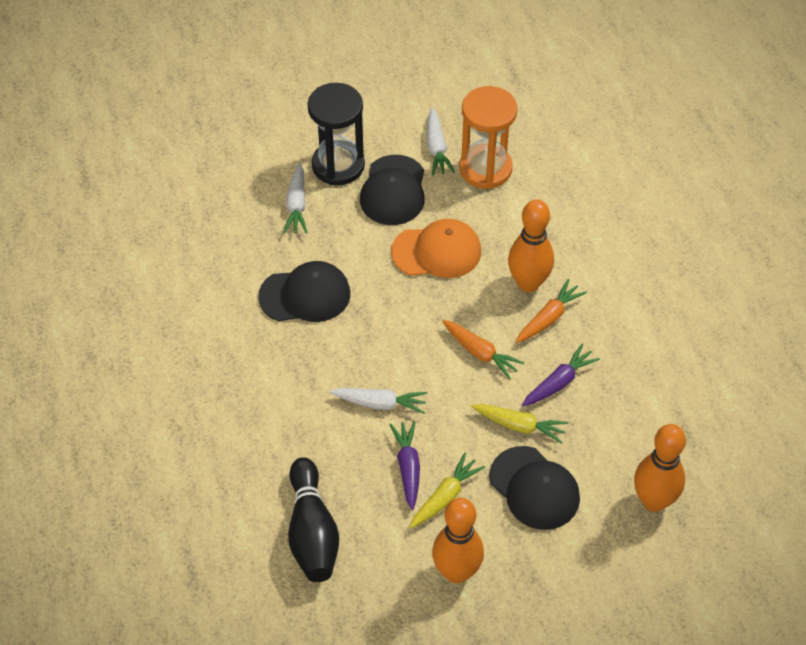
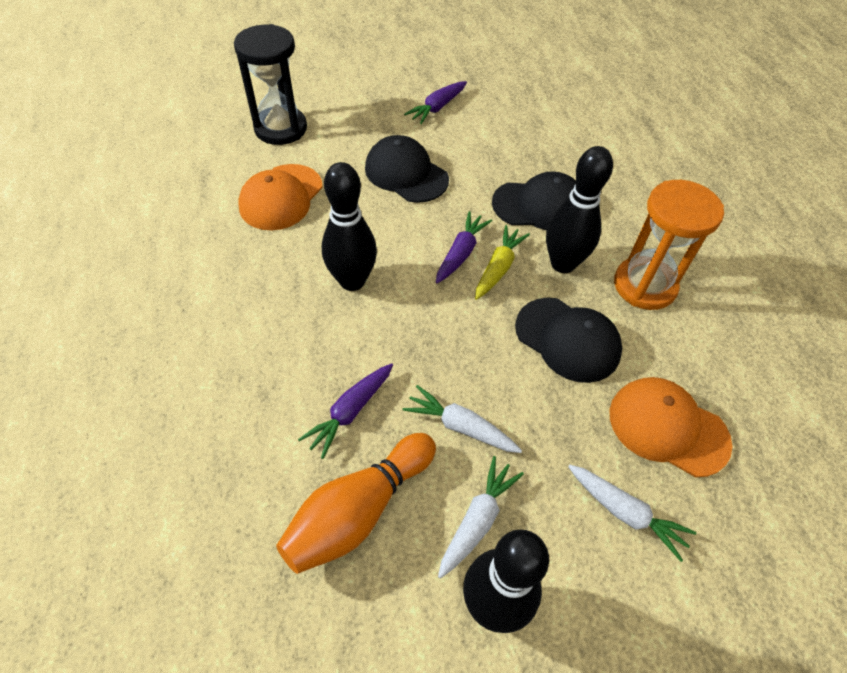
black bowling pin: [288,457,339,582] = 1 -> [322,162,377,291] [463,530,549,633] [546,146,613,273] = 3
orange bowling pin: [432,498,484,584] [508,199,554,292] [634,424,686,512] = 3 -> [276,433,436,574] = 1
orange cap: [391,219,481,278] = 1 -> [238,164,323,230] [610,377,732,477] = 2
orange carrot: [442,320,524,380] [516,279,587,343] = 2 -> none = 0
purple carrot: [389,421,420,510] [522,344,600,406] = 2 -> [298,363,393,459] [404,81,467,124] [436,211,492,283] = 3
yellow carrot: [409,453,485,528] [471,404,568,444] = 2 -> [475,225,530,300] = 1

